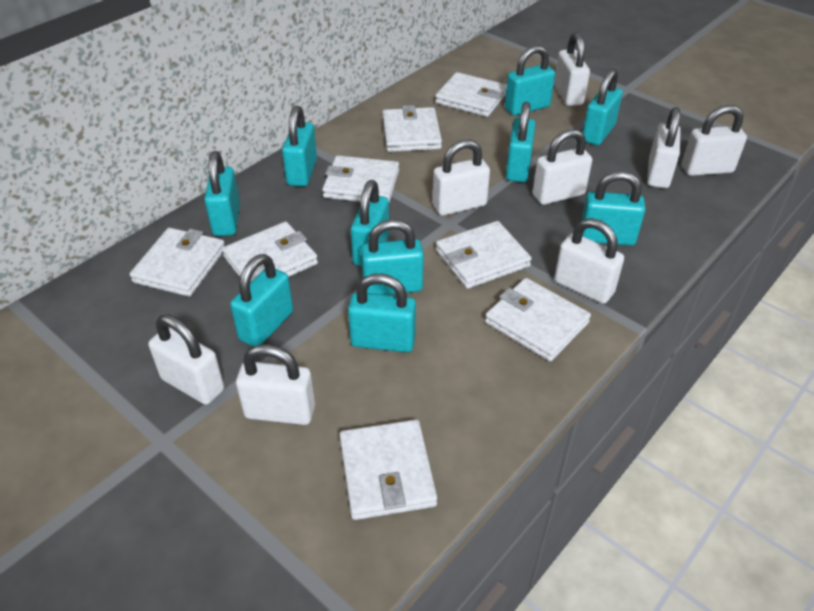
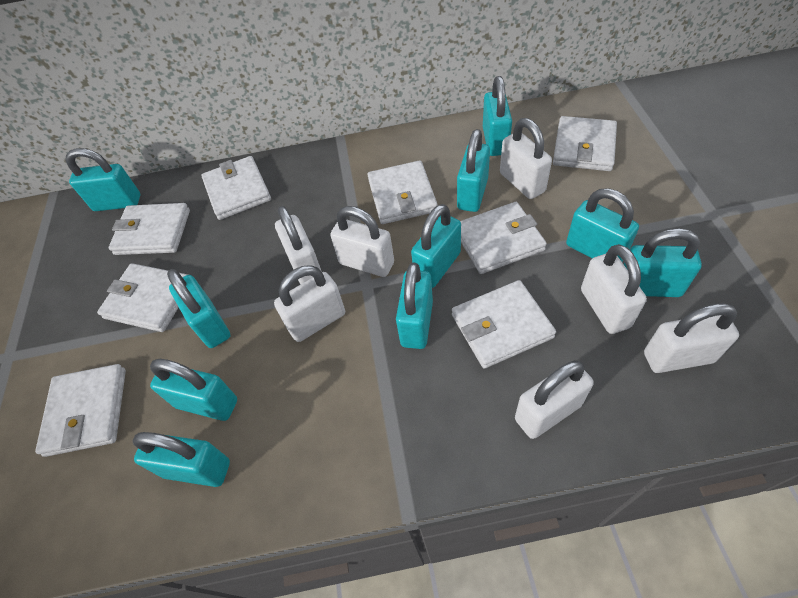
white padlock: [148,315,224,405] [236,344,315,425] [433,140,490,216] [532,129,592,205] [554,32,590,106] [554,218,624,304] [647,107,680,188] [682,105,747,176] = 8 -> [274,265,345,342] [275,206,322,285] [330,206,394,277] [500,118,552,199] [515,360,594,439] [581,244,647,334] [644,303,739,373] = 7

